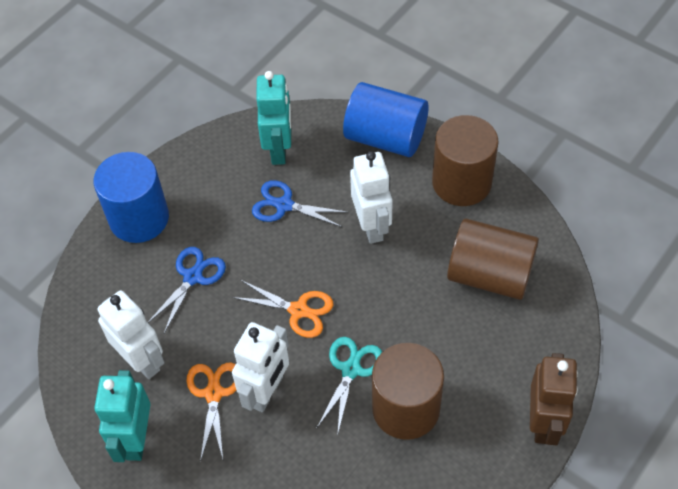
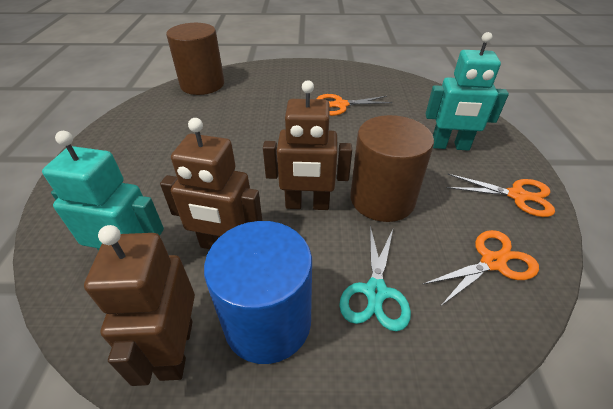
blue cylinder: [94,152,169,243] [343,82,429,157] = 2 -> [204,221,312,364] = 1
blue scissors: [147,247,226,333] [252,180,349,228] = 2 -> none = 0
brown cylinder: [372,343,444,440] [432,115,499,206] [447,219,539,300] = 3 -> [166,23,224,95] [351,115,434,222] = 2
brown robot: [530,353,578,445] = 1 -> [84,225,195,386] [160,118,262,249] [263,80,352,210] = 3
orange scissors: [186,363,236,462] [232,280,334,338] = 2 -> [317,94,392,116] [422,230,539,306] [447,174,555,217] = 3
white robot: [97,290,165,379] [232,322,289,412] [350,151,393,244] = 3 -> none = 0

